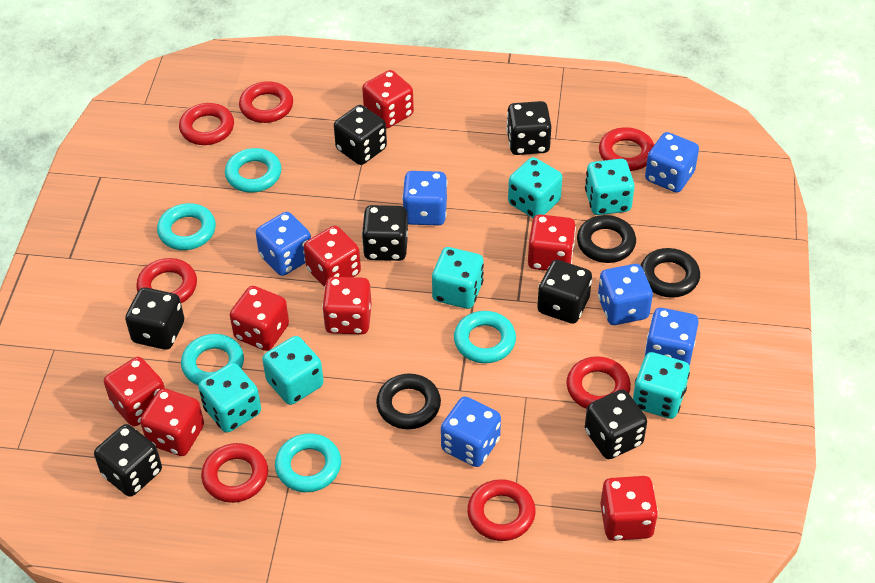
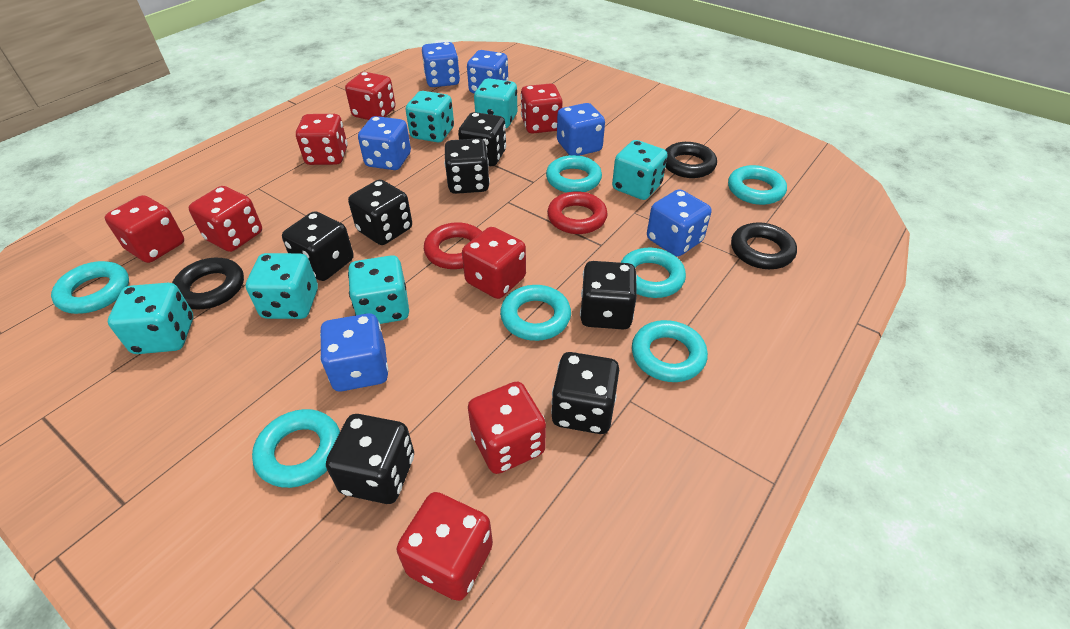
red ring: [136,258,197,303] [179,103,234,145] [201,443,268,503] [239,81,293,123] [467,479,536,541] [566,356,631,409] [599,127,654,171] = 7 -> [424,222,482,269] [547,191,608,234] = 2
turquoise ring: [157,203,216,250] [181,334,244,385] [225,148,281,193] [275,433,341,492] [454,311,516,363] = 5 -> [51,261,129,314] [252,409,340,488] [500,285,571,341] [546,155,602,193] [621,248,686,298] [632,320,708,382] [728,165,787,205] = 7

